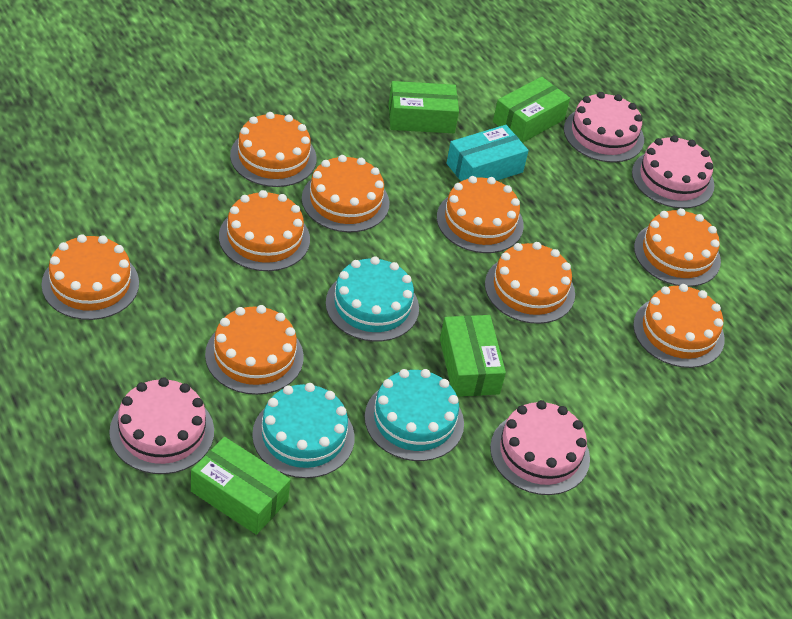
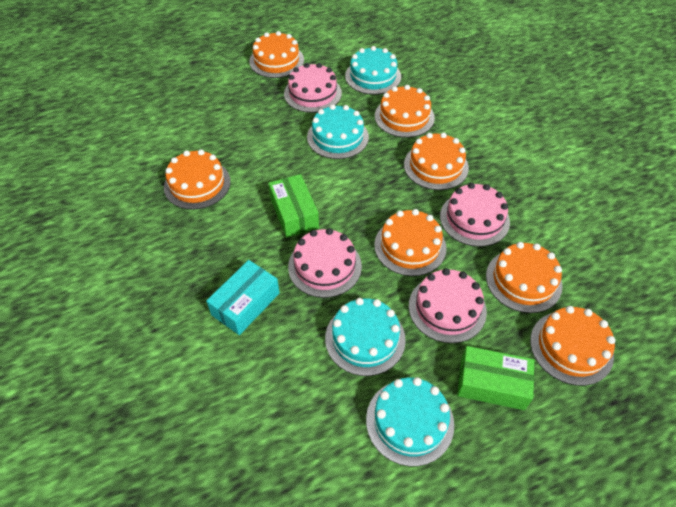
green box: [191,437,291,535] [389,81,459,133] [440,315,506,397] [493,77,570,143] = 4 -> [268,174,319,238] [457,346,534,410] = 2
orange cake: [42,234,139,320] [205,305,304,395] [219,190,310,271] [230,112,317,187] [302,155,389,232] [437,176,524,253] [485,242,575,324] [633,284,725,368] [634,208,721,287] = 9 -> [164,149,231,210] [249,31,304,78] [374,209,446,276] [375,85,435,138] [404,133,469,190] [486,242,562,313] [530,306,615,386] = 7
turquoise cake: [252,383,355,478] [326,256,419,342] [365,369,464,461] = 3 -> [307,104,369,159] [325,298,406,376] [345,46,401,95] [366,377,454,466] = 4

